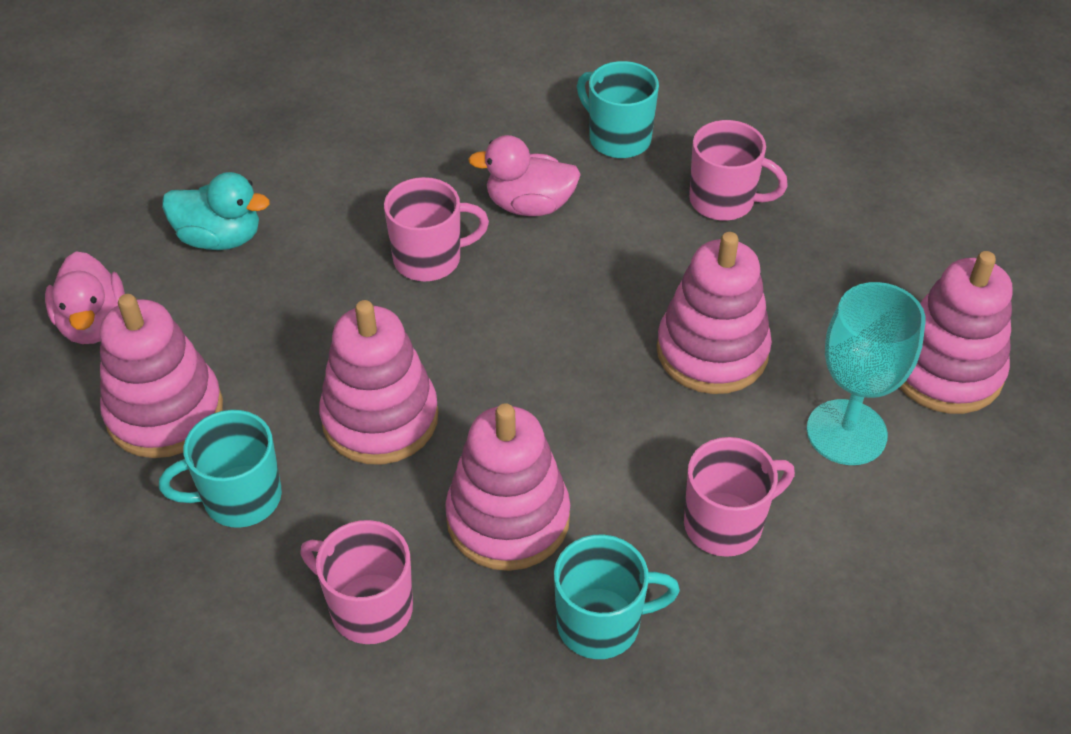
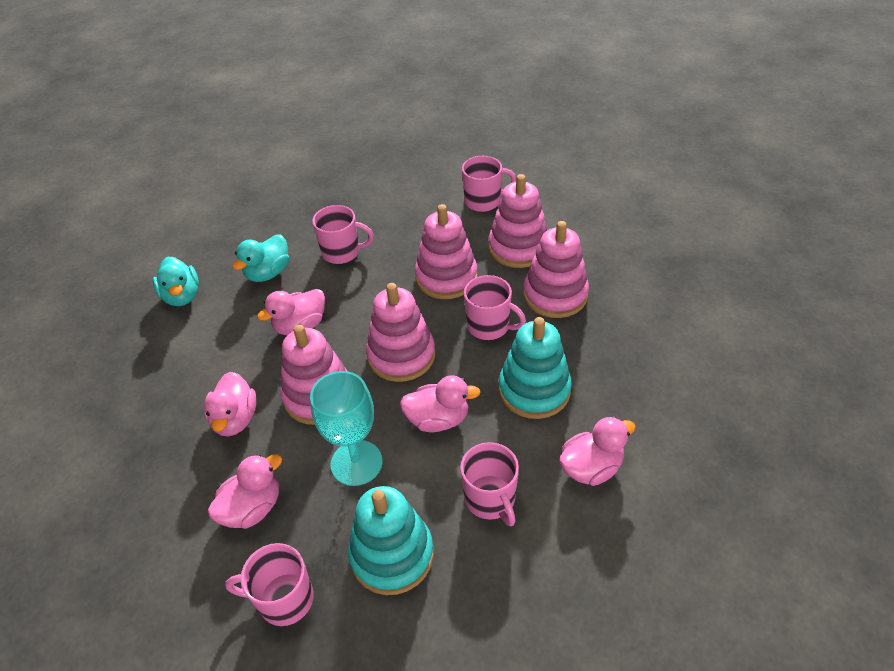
pink duck: [45,251,125,344] [468,135,581,216] = 2 -> [204,372,257,437] [208,454,282,529] [257,289,325,335] [400,375,481,432] [559,417,636,486] = 5
pink mug: [301,520,413,644] [384,177,489,281] [684,437,795,557] [689,120,788,221] = 4 -> [225,543,314,626] [312,205,374,264] [460,442,519,527] [462,156,516,212] [464,275,526,340] = 5
turquoise duck: [162,172,270,250] = 1 -> [153,257,199,306] [233,235,289,282] = 2
turquoise mug: [159,410,282,528] [554,535,680,659] [577,61,659,158] = 3 -> none = 0
turquoise stacking toy: none = 0 -> [348,486,434,595] [499,317,572,419] = 2

